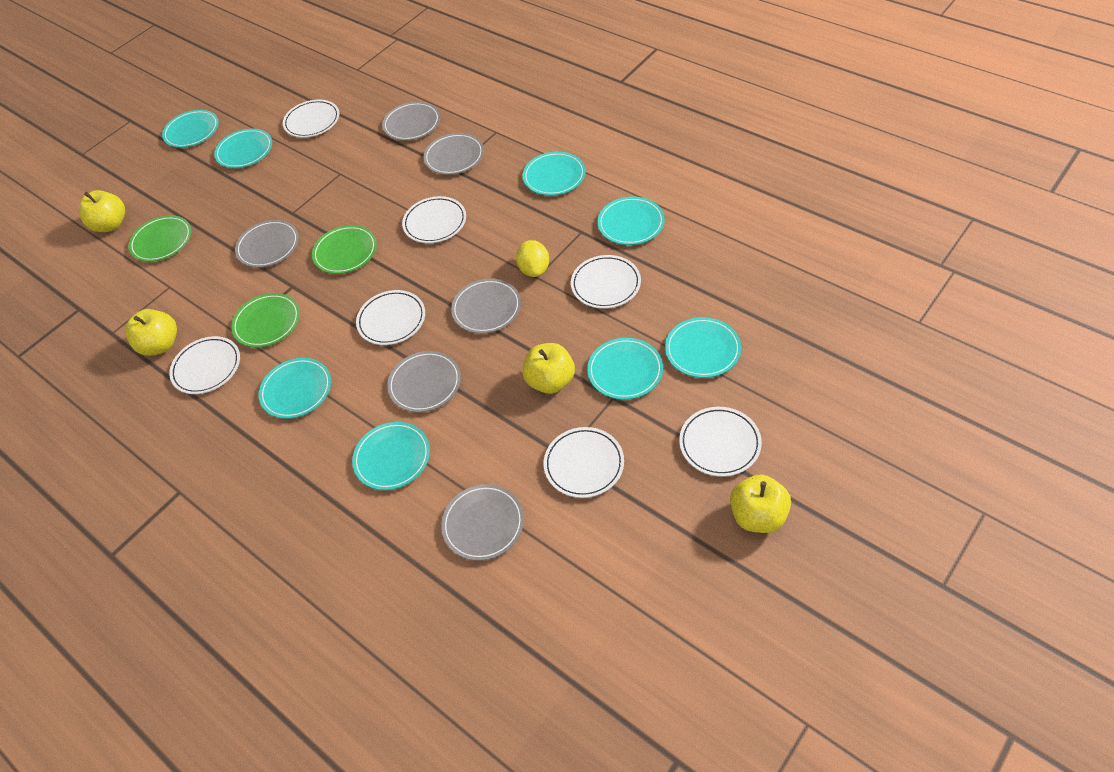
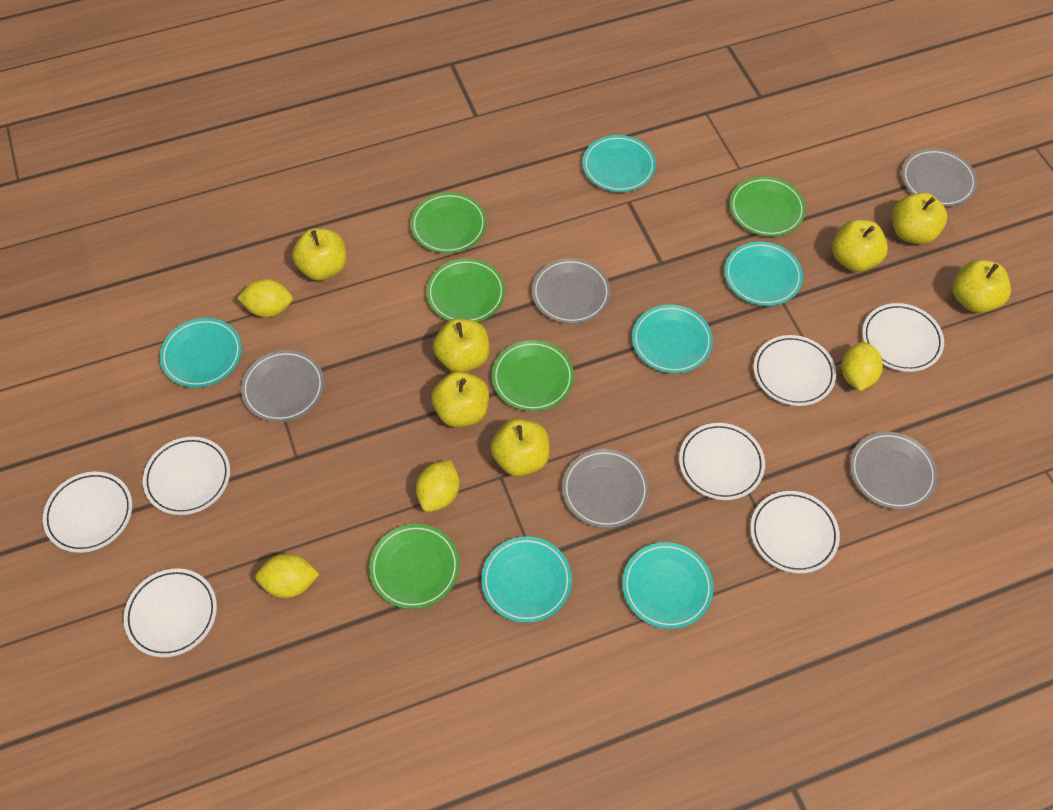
green plate: [129,215,191,262] [231,293,300,347] [312,225,377,274] = 3 -> [369,524,460,609] [411,192,486,253] [426,258,505,322] [492,340,574,412] [730,177,806,237] = 5
grey plate: [235,220,299,268] [382,102,440,141] [387,351,461,412] [424,133,484,175] [441,484,524,561] [451,279,521,334] = 6 -> [241,350,324,422] [532,258,611,324] [562,449,649,528] [850,432,937,510] [902,149,977,207] = 5
turquoise plate: [162,110,219,148] [214,128,272,168] [259,358,331,419] [352,422,430,490] [523,152,586,196] [587,338,663,400] [598,197,665,245] [665,317,741,378] = 8 -> [160,318,242,388] [481,537,572,623] [582,135,656,192] [622,542,713,629] [632,305,713,373] [724,242,803,306] = 6
yellow apple: [79,190,125,232] [125,309,177,356] [522,343,575,394] [730,474,791,533] = 4 -> [292,228,347,281] [431,371,489,427] [433,318,489,372] [491,418,550,476] [832,220,888,272] [892,193,947,245] [953,260,1011,313] = 7
yellow lemon: [516,240,549,277] = 1 -> [237,279,293,317] [255,554,319,598] [416,460,459,512] [842,342,883,391] = 4

